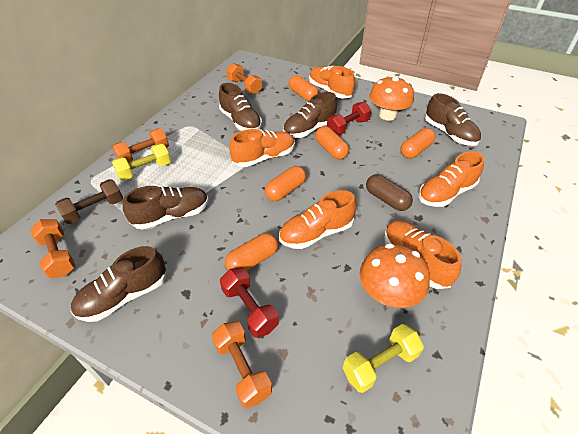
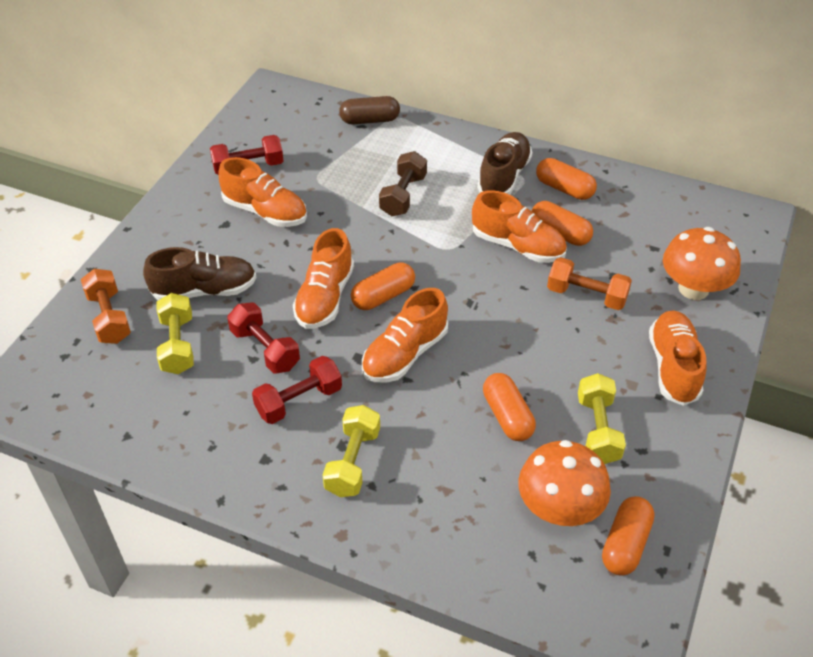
brown shoe: [71,246,166,322] [123,186,209,230] [219,83,262,131] [283,92,337,138] [425,93,481,146] = 5 -> [143,247,257,300] [477,132,533,195] = 2
orange dumbbell: [30,219,75,278] [112,129,169,163] [212,321,272,408] [226,63,262,95] = 4 -> [81,269,131,344] [547,257,632,310] = 2
red dumbbell: [220,267,279,338] [327,102,371,135] = 2 -> [210,135,284,175] [227,302,300,373] [252,356,342,424] = 3
yellow dumbbell: [112,143,171,181] [343,324,424,393] = 2 -> [157,293,194,374] [322,405,380,497] [578,373,626,464] = 3

